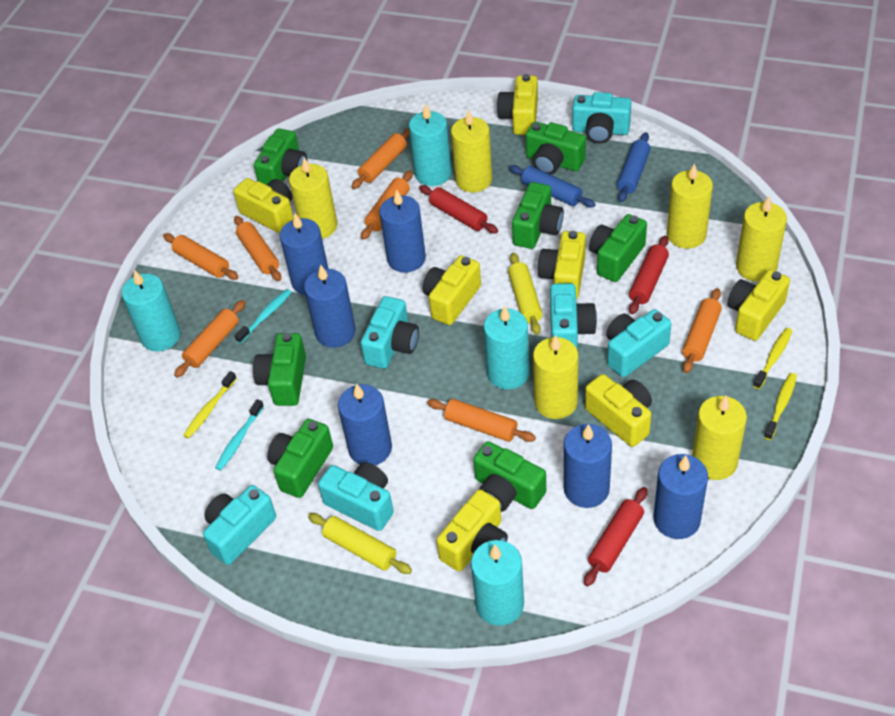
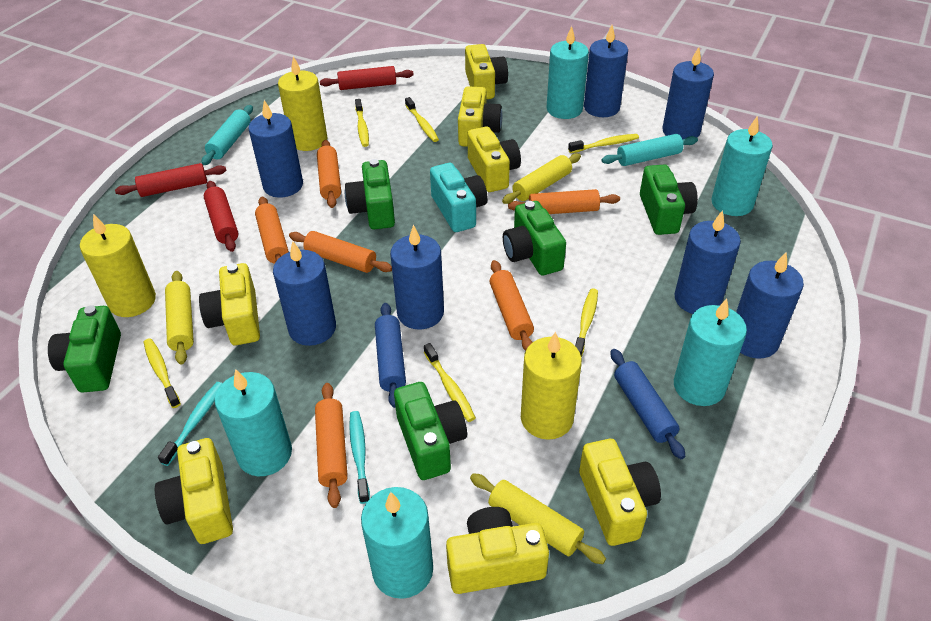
blue candle: [280,213,329,295] [304,264,356,348] [338,383,392,465] [379,189,426,273] [564,424,612,508] [653,454,708,539] = 6 -> [248,100,303,198] [273,241,336,346] [390,225,444,329] [584,25,628,117] [662,47,714,140] [675,210,741,314] [736,252,804,359] = 7
green camera: [253,333,306,406] [254,128,307,185] [267,419,333,498] [473,441,546,512] [512,182,564,249] [526,122,586,175] [589,214,647,282] = 7 -> [48,305,121,392] [345,159,395,229] [394,382,467,480] [503,201,566,275] [640,165,698,235] = 5
orange rolling pin: [163,233,239,280] [174,300,246,378] [234,216,281,281] [351,128,410,189] [361,170,413,240] [427,399,536,442] [682,288,722,373] = 7 -> [255,196,289,263] [289,231,392,273] [315,383,348,508] [317,140,341,208] [489,260,534,351] [508,189,620,214] = 6
turquoise camera: [203,485,276,565] [318,462,394,531] [361,296,419,369] [550,283,597,348] [572,92,631,143] [606,309,671,377] = 6 -> [430,163,488,232] = 1
turquoise candle: [121,270,181,352] [409,103,451,186] [471,540,524,626] [484,305,529,390] = 4 -> [215,369,292,476] [361,487,433,599] [547,26,589,119] [674,299,747,406] [711,116,773,216] = 5
turquoise rolling pin: none = 0 -> [202,105,253,165] [602,134,698,166] = 2
yellow candle: [289,158,337,239] [451,109,492,192] [533,335,578,419] [667,163,713,249] [692,396,747,480] [736,196,787,282] = 6 -> [80,214,156,317] [278,56,328,151] [521,332,582,440] = 3
yellow rolling pin: [308,513,412,574] [508,253,542,335] = 2 -> [165,271,194,364] [470,473,606,564] [502,153,581,204] = 3
yellow toothbrush: [183,371,237,439] [753,328,792,389] [764,373,797,440] = 3 -> [144,338,181,408] [355,99,369,147] [405,97,439,142] [424,343,476,422] [568,134,639,153] [575,288,598,358] = 6

